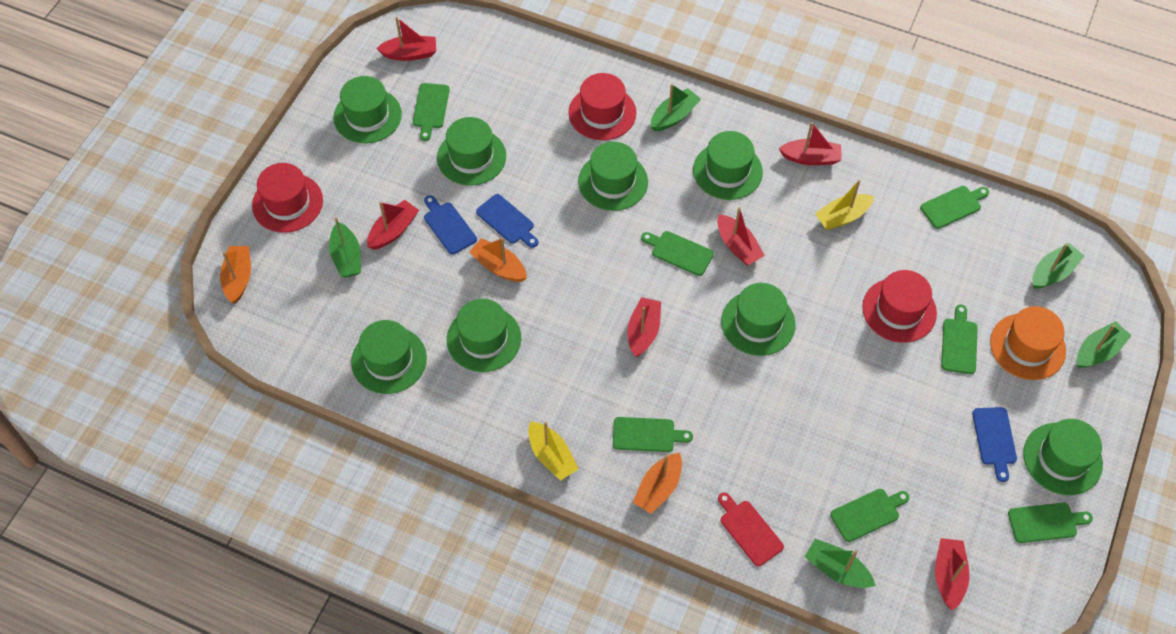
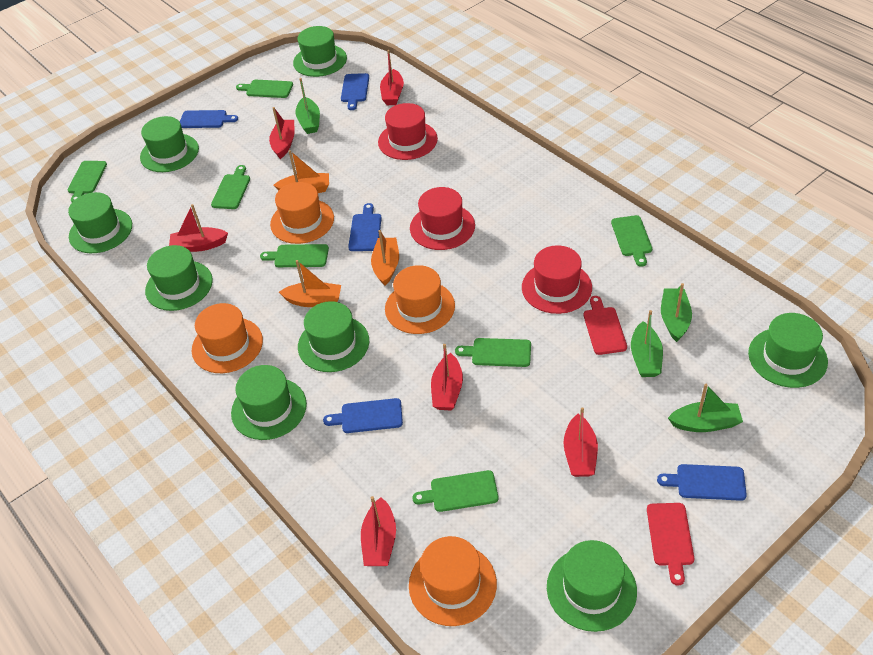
blue cutting board: [424,195,477,255] [476,194,538,248] [972,407,1017,482] = 3 -> [180,110,238,128] [323,398,403,433] [341,73,369,110] [348,203,382,251] [657,464,747,501] = 5
green boat: [329,218,361,278] [651,84,701,131] [804,539,876,588] [1033,243,1084,289] [1077,321,1131,368] = 5 -> [296,78,320,134] [631,310,663,377] [661,283,692,342] [668,384,743,432] = 4
orange hat: [990,306,1066,380] = 1 -> [192,303,263,373] [270,182,334,244] [385,265,455,334] [409,536,497,626] = 4
red cutting board: [718,492,784,566] = 1 -> [584,296,627,355] [647,503,694,586] = 2
yellow boat: [528,421,578,481] [815,180,874,230] = 2 -> none = 0

